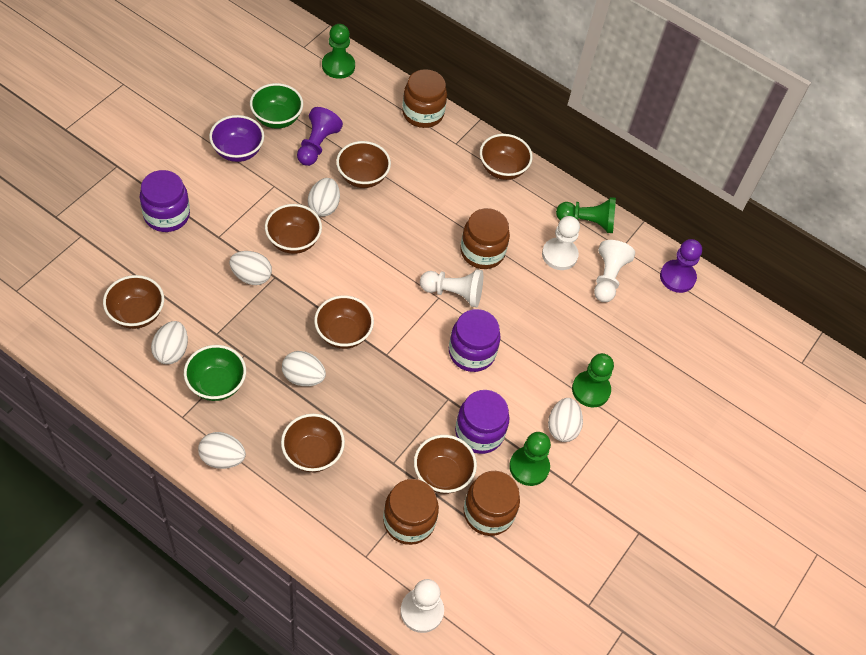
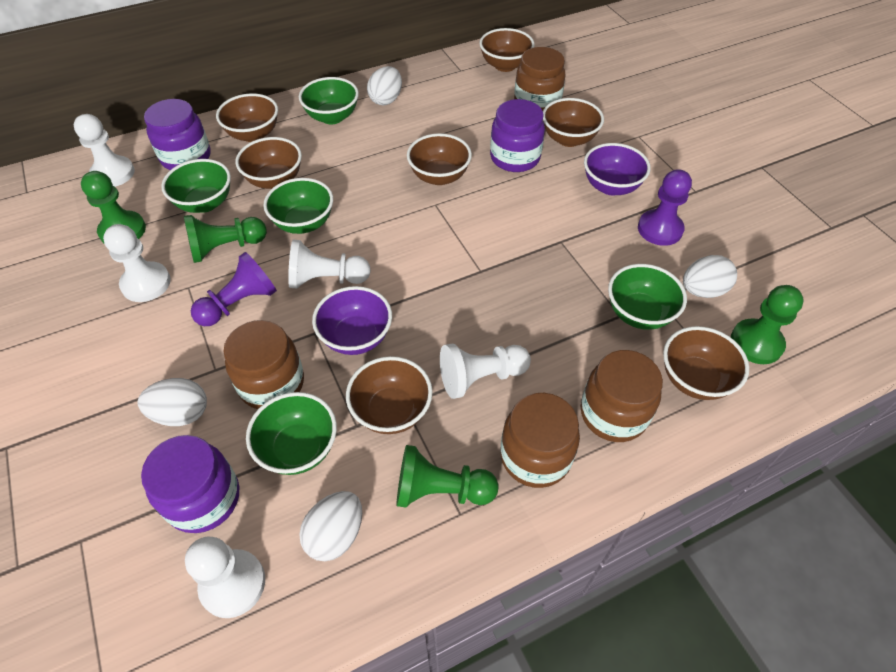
green bowl: [184,345,246,401] [250,83,303,129] = 2 -> [161,159,231,213] [246,392,337,475] [263,178,333,234] [299,77,359,124] [608,264,687,330] = 5
purple bowl: [209,115,264,162] = 1 -> [312,286,392,355] [584,143,651,195] = 2
white egg: [151,321,188,364] [198,432,246,469] [229,251,272,285] [282,351,326,386] [308,178,340,217] [548,398,583,442] = 6 -> [138,378,207,426] [299,491,362,561] [367,66,402,105] [683,255,737,298] = 4
white pawn: [400,579,444,633] [420,269,483,307] [542,216,580,270] [594,240,635,302] = 4 -> [74,114,135,187] [103,224,171,302] [185,537,265,618] [288,240,371,289] [440,344,531,399] = 5

